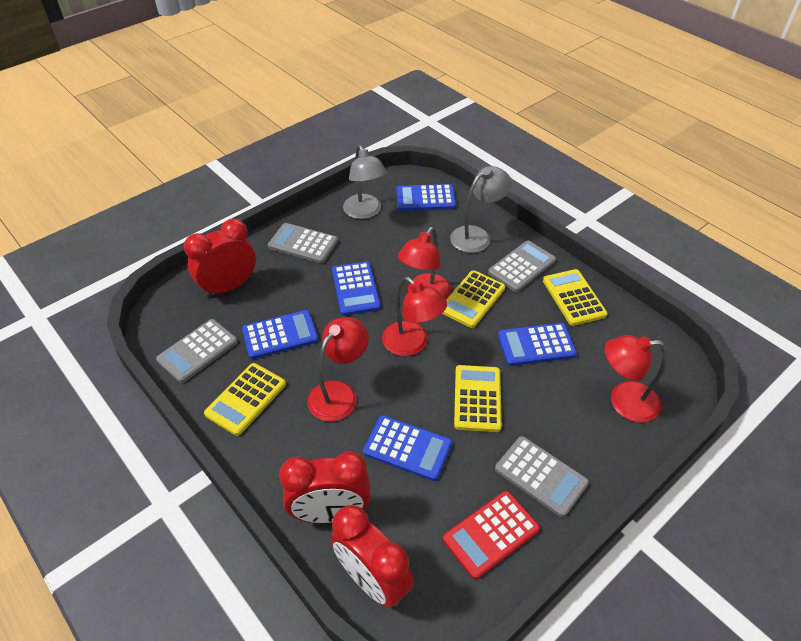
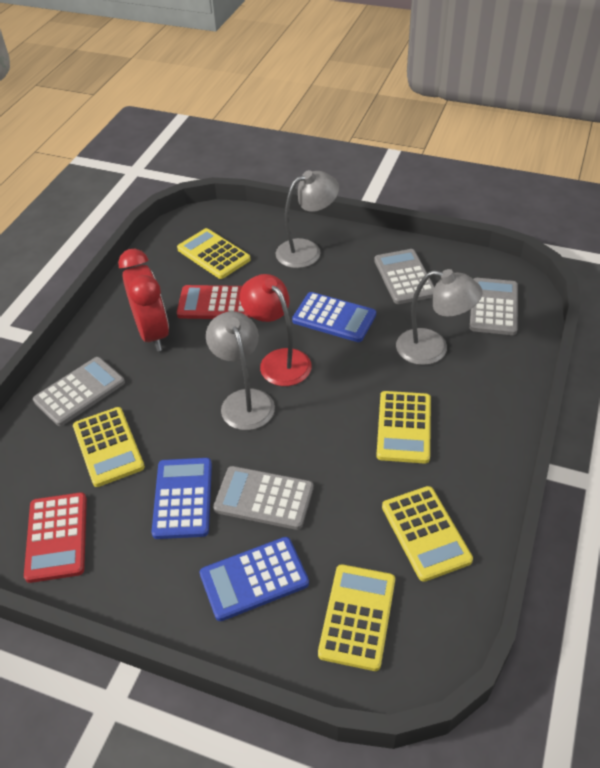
blue calculator: [242,310,319,359] [332,261,381,316] [363,415,452,481] [396,184,456,211] [498,323,577,366] = 5 -> [151,458,212,539] [200,537,309,621] [292,292,376,342] = 3
grey lamp: [343,145,387,219] [450,166,512,253] = 2 -> [206,311,275,430] [276,170,339,268] [396,269,483,365] = 3
red calculator: [443,491,540,579] = 1 -> [24,492,87,583] [177,285,251,319] = 2
red clock: [184,219,256,298] [279,452,371,523] [331,505,414,607] = 3 -> [118,249,169,351] = 1
red lamp: [307,317,369,422] [382,277,447,356] [398,227,451,299] [604,335,667,423] = 4 -> [240,274,312,386] = 1
yellow calculator: [204,363,286,436] [442,270,505,328] [454,365,502,432] [543,269,608,326] = 4 -> [73,407,145,487] [177,228,251,279] [318,564,395,671] [376,391,431,464] [382,486,473,582] = 5

